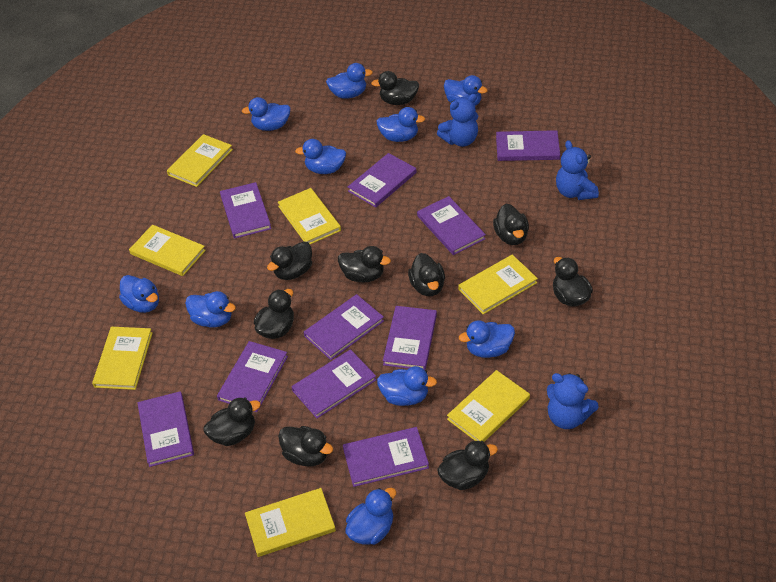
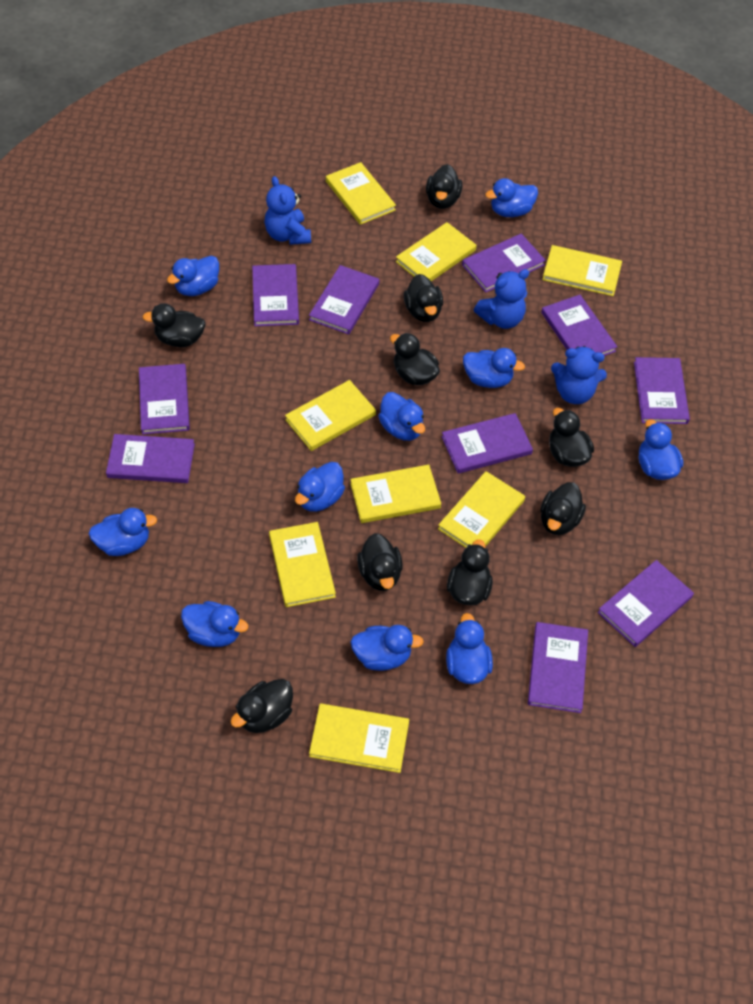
black duck: [203,397,261,446] [254,289,294,339] [267,241,312,280] [278,426,333,467] [338,246,391,282] [371,71,419,105] [408,253,445,296] [437,441,498,490] [493,204,529,245] [553,257,593,306] = 10 -> [142,303,206,347] [230,679,293,733] [357,533,403,591] [390,333,440,385] [404,274,443,322] [426,164,462,209] [447,539,493,605] [540,482,586,535] [549,408,594,467] = 9
yellow book: [92,327,153,390] [129,225,206,276] [167,134,233,187] [245,488,336,557] [278,188,341,244] [447,370,530,442] [458,255,538,314] = 7 -> [269,522,336,607] [285,380,376,451] [309,703,409,773] [326,162,396,225] [350,465,441,523] [396,222,477,281] [438,471,525,548] [542,245,622,296] = 8

